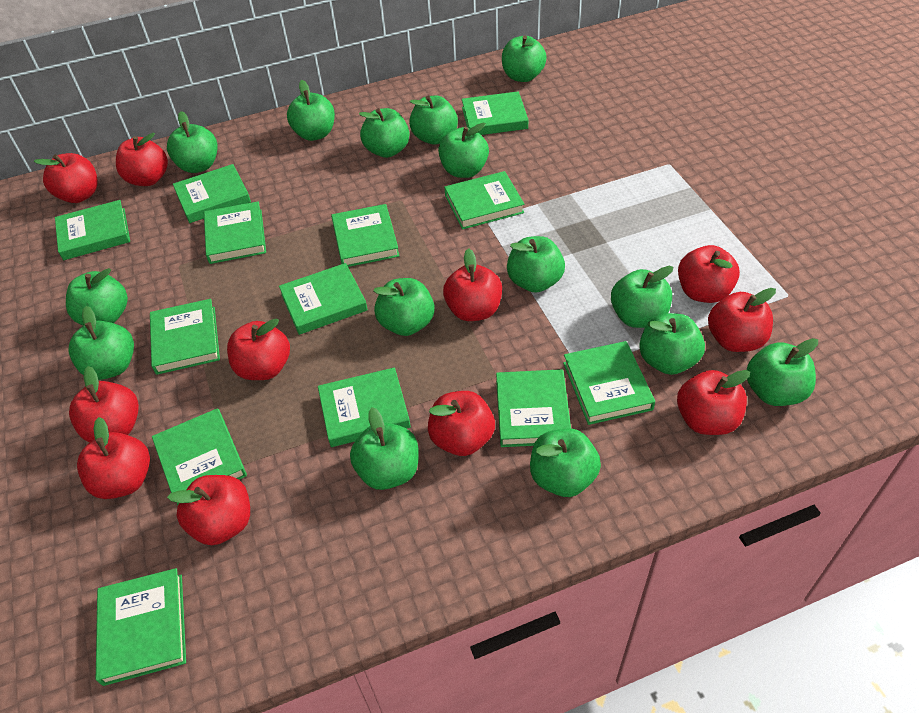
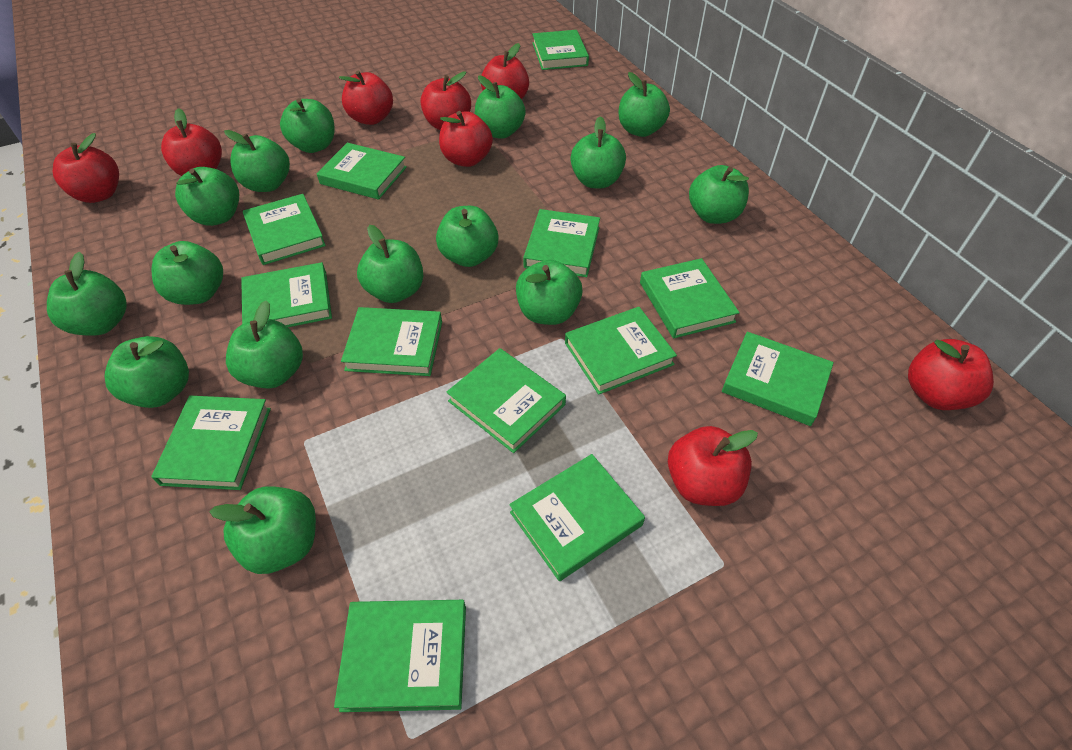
red apple: [34,153,98,203] [69,366,139,443] [77,417,150,499] [116,133,168,186] [167,475,250,545] [227,319,290,380] [428,391,495,456] [443,248,502,321] [677,370,750,435] [678,245,740,303] [708,288,776,352] = 11 -> [53,133,119,203] [161,108,222,176] [339,71,393,125] [421,71,471,130] [439,111,493,167] [481,43,529,99] [668,426,758,506] [908,339,994,410] = 8

